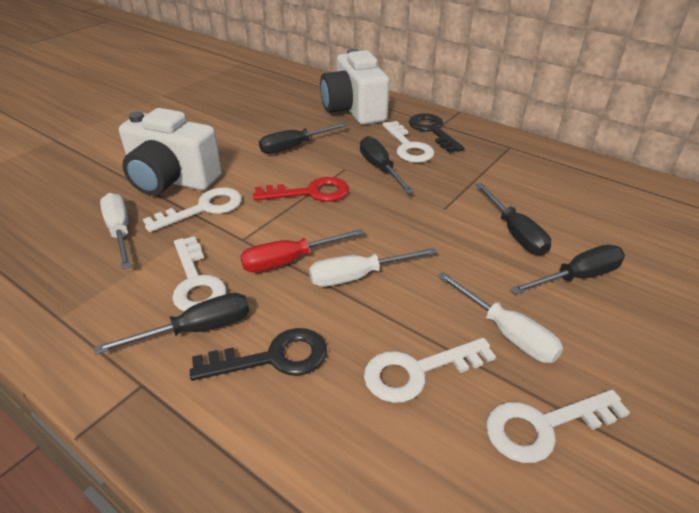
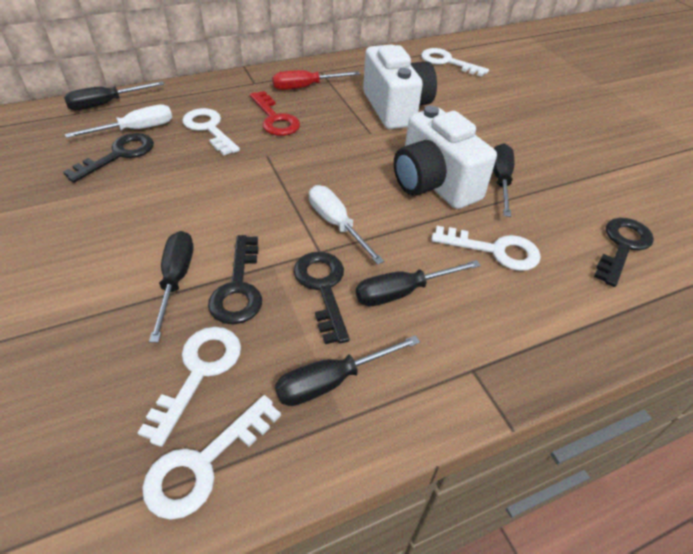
black key: [190,328,327,381] [409,113,465,153] = 2 -> [63,133,154,183] [208,235,262,324] [294,251,350,344] [594,218,654,287] = 4
white screwdriver: [100,193,131,269] [309,248,437,287] [437,272,563,363] = 3 -> [65,104,172,138] [309,185,384,264] = 2

